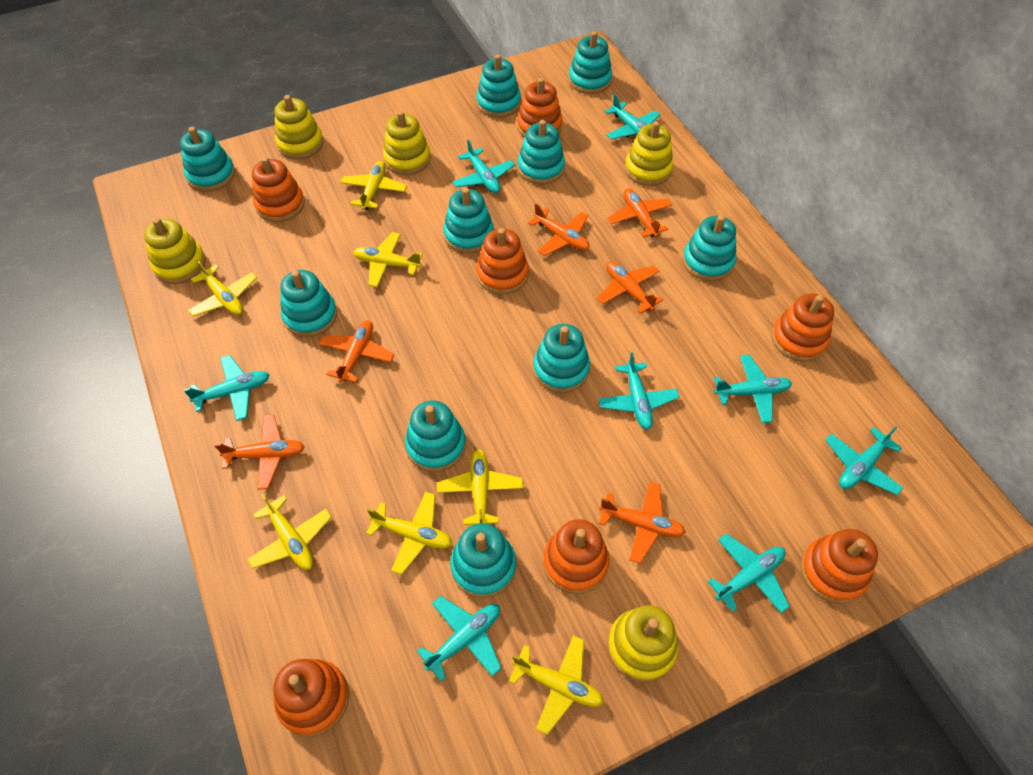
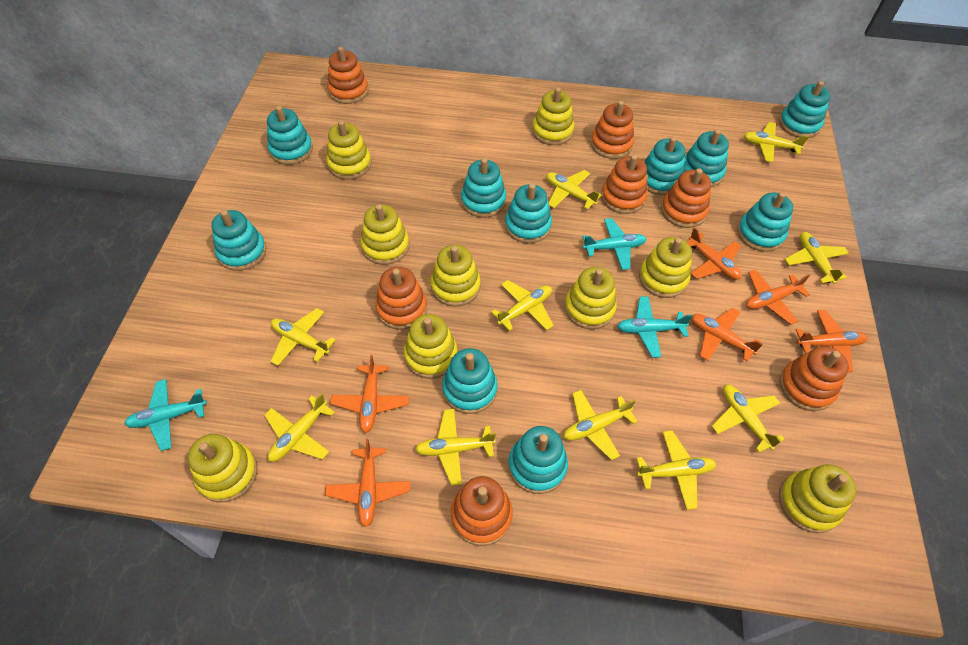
turquoise plane: [184,355,270,421] [417,596,501,681] [452,139,515,193] [599,352,679,430] [605,94,660,140] [707,533,790,613] [714,355,792,423] [825,426,903,495] = 8 -> [124,379,207,451] [582,218,646,270] [617,296,693,358] = 3
yellow plane: [188,260,257,316] [247,494,332,570] [340,161,407,210] [353,232,423,287] [366,492,452,575] [437,449,523,525] [509,635,604,735] = 7 -> [265,393,335,462] [271,308,335,366] [415,409,496,486] [491,280,554,331] [546,170,602,210] [563,390,638,460] [636,430,716,510] [712,384,785,453] [743,122,809,162] [785,232,849,284] = 10
yellow stacking toy: [144,218,206,284] [274,95,323,159] [383,111,431,175] [607,605,678,682] [625,121,674,186] = 5 -> [188,434,258,503] [326,120,371,180] [361,204,409,265] [404,314,458,379] [430,245,481,307] [532,87,574,145] [565,267,617,329] [639,237,692,298] [779,464,856,533] = 9

